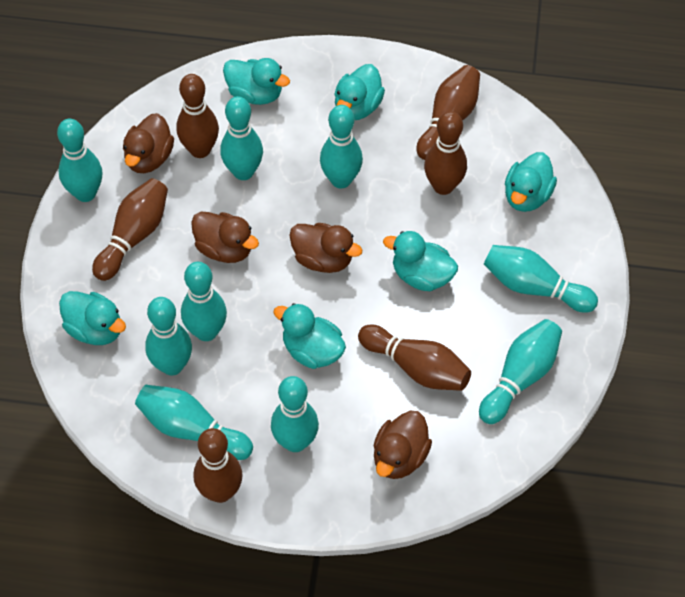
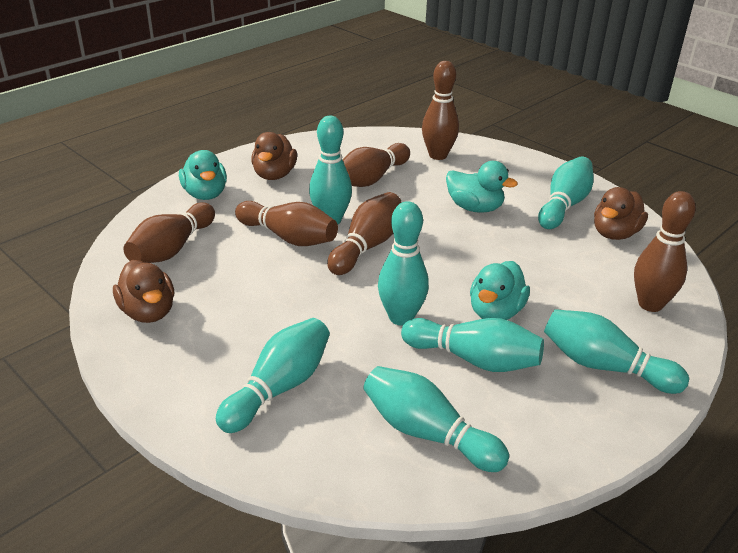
brown duck: [123,113,174,173] [191,211,259,263] [289,223,362,273] [374,411,432,479] = 4 -> [113,260,174,323] [251,132,297,180] [594,187,648,240] = 3
turquoise bowling pin: [57,119,102,202] [135,385,253,460] [145,297,192,376] [181,262,227,341] [220,96,263,180] [271,376,319,452] [320,105,363,188] [479,319,562,424] [484,245,598,313] = 9 -> [216,318,330,433] [309,116,352,224] [363,366,509,472] [378,201,429,326] [401,318,544,372] [538,156,594,229] [544,309,689,394] = 7
turquoise duck: [59,291,126,345] [223,58,290,105] [273,303,346,369] [334,64,385,120] [383,231,458,291] [505,152,557,212] = 6 -> [179,150,227,200] [446,161,518,213] [470,261,530,320] = 3

